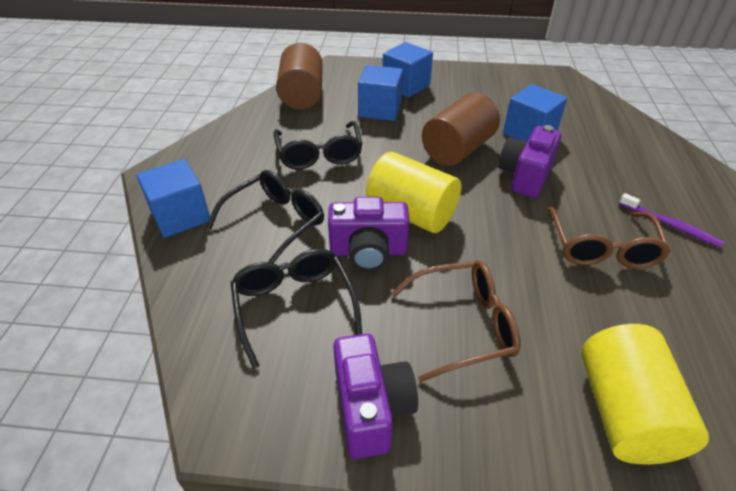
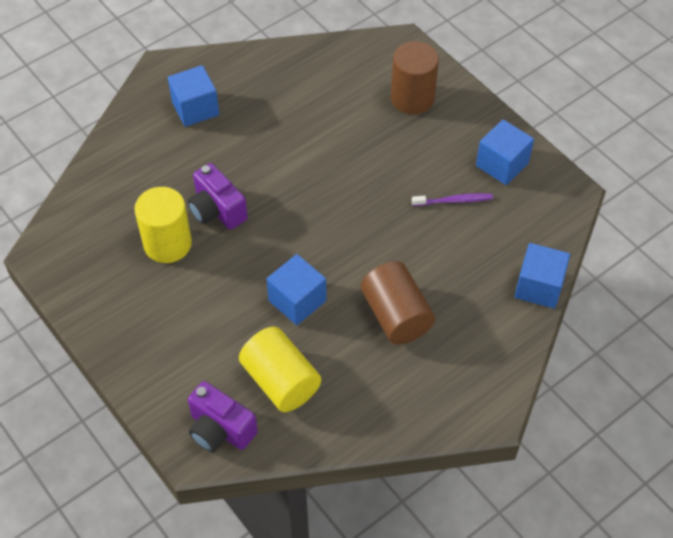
black glasses: [206,170,324,263] [230,249,362,369] [273,121,363,169] = 3 -> none = 0
brown glasses: [391,260,521,382] [547,207,671,269] = 2 -> none = 0
purple camera: [328,197,409,271] [333,334,418,459] [498,125,562,198] = 3 -> [188,163,248,230] [188,381,258,452] = 2

